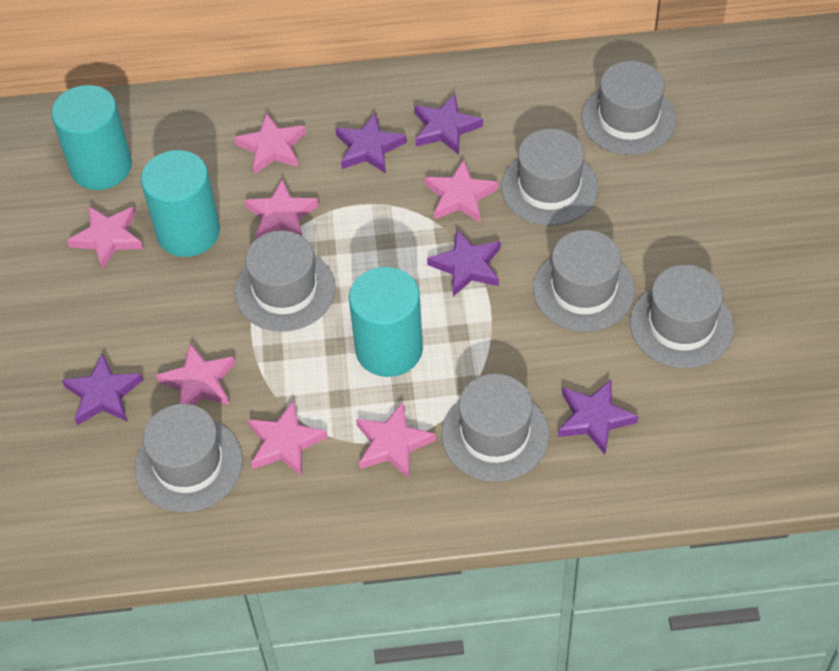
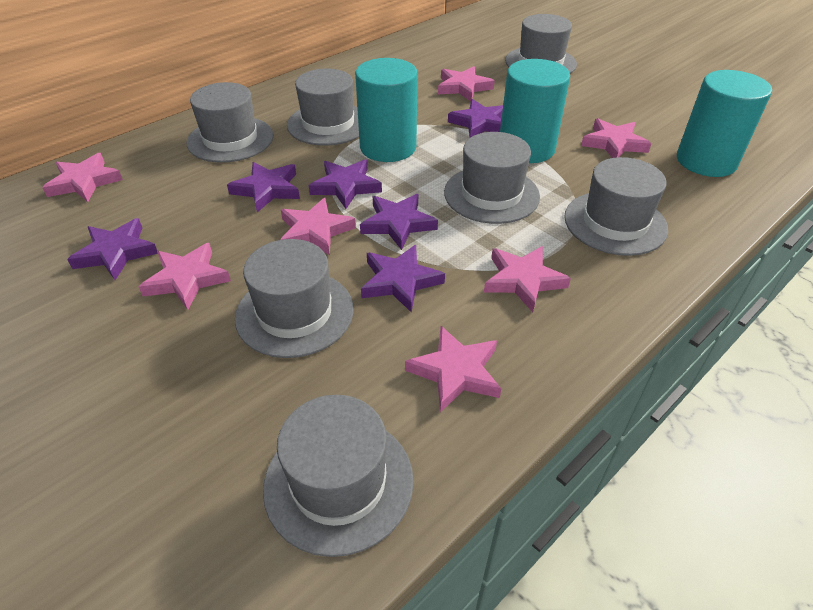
purple star: [62,353,143,425] [335,113,407,174] [414,94,483,155] [427,229,501,297] [558,380,639,455] = 5 -> [67,218,158,280] [227,162,300,212] [309,159,382,209] [360,194,438,250] [361,245,445,313] [448,99,503,138] = 6

